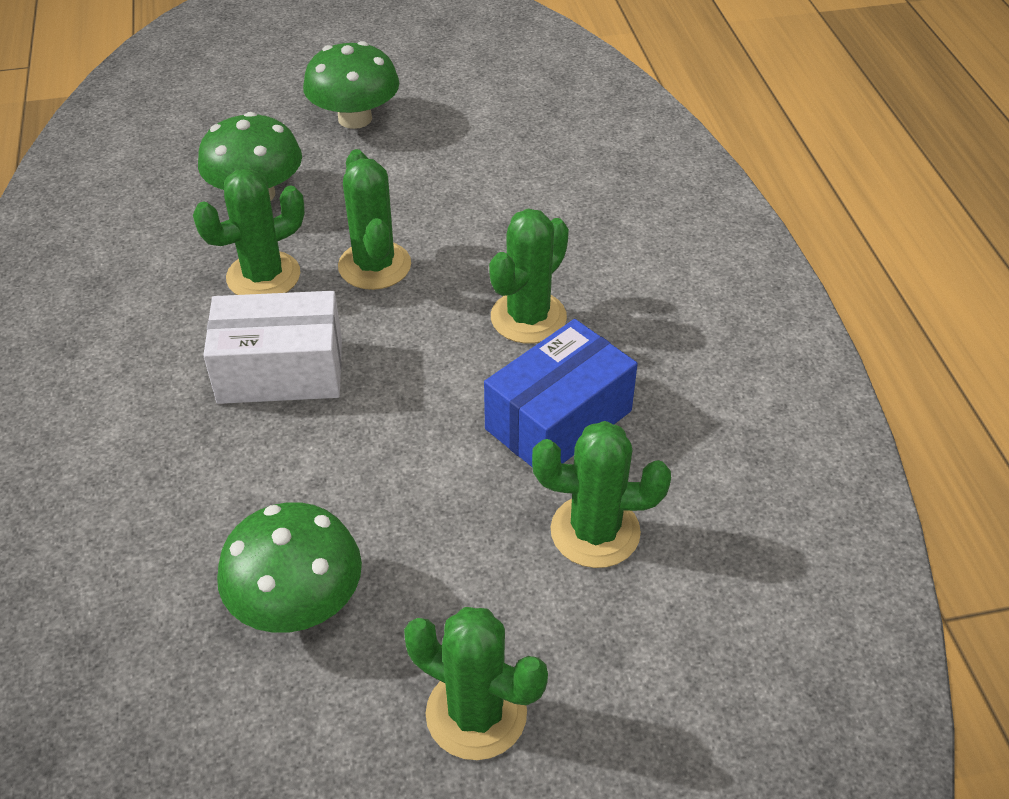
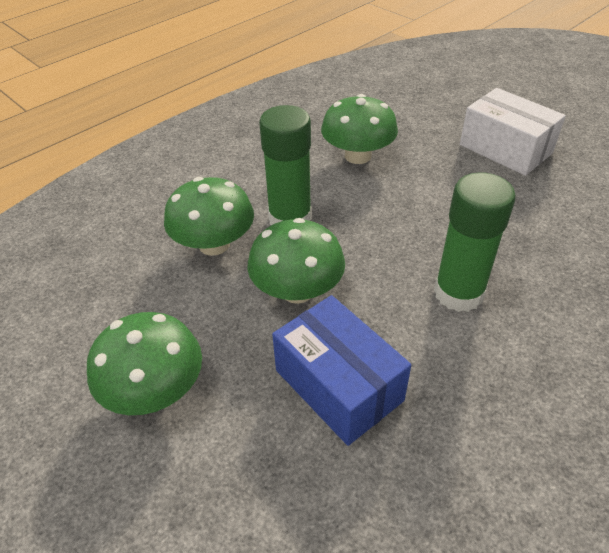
green cactus: [193,168,305,295] [338,149,411,290] [404,607,548,760] [489,209,569,344] [532,421,671,568] = 5 -> none = 0
green glue stick: none = 0 -> [259,105,312,225] [434,172,516,312] = 2
green mushroom: [198,112,302,201] [217,502,362,633] [303,41,399,129] = 3 -> [87,312,202,415] [164,177,254,256] [247,218,345,304] [321,94,398,164] = 4

